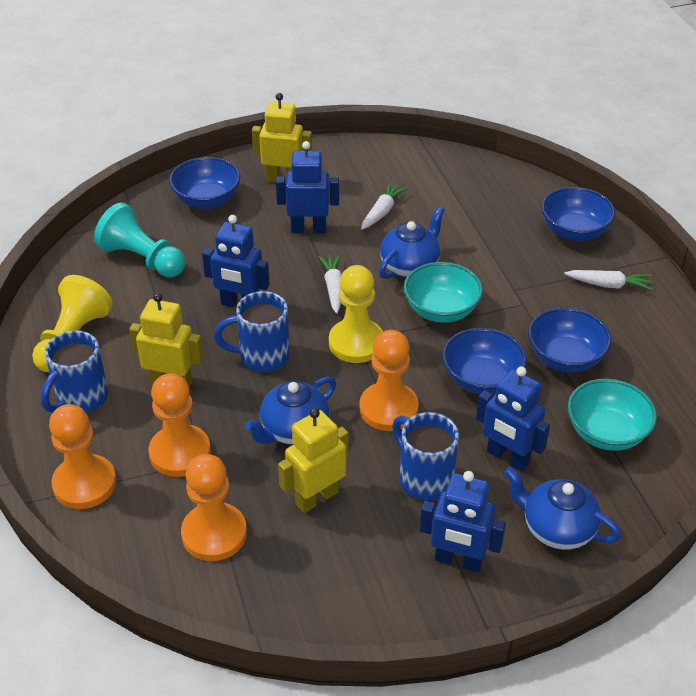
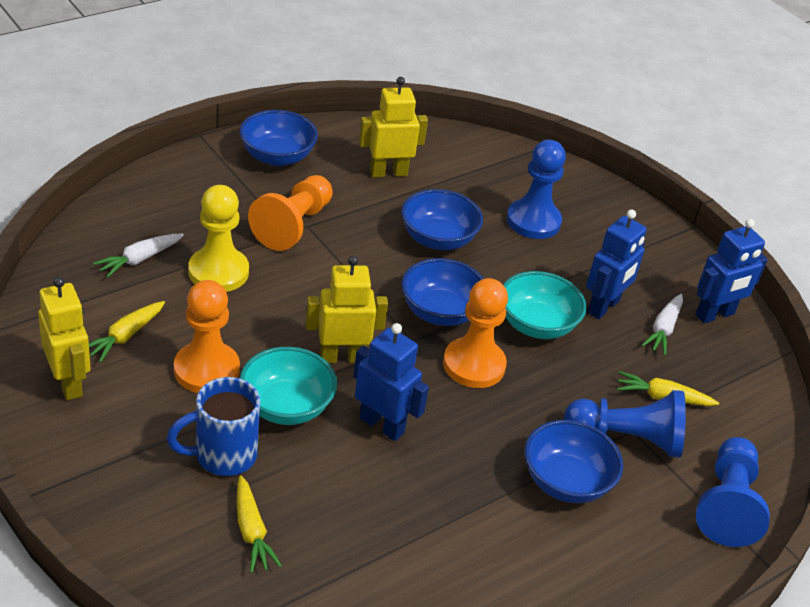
blue mug: [41,331,108,413] [214,291,290,372] [392,412,459,501] = 3 -> [167,377,260,476] = 1
blue pawn: none = 0 -> [507,140,566,239] [564,390,686,458] [696,437,770,547] = 3
blue robot: [202,215,270,307] [276,141,339,233] [420,471,506,572] [476,366,550,471] = 4 -> [353,323,429,441] [586,209,647,319] [696,219,768,323] = 3
blue teapot: [245,377,336,445] [379,206,445,279] [504,467,621,550] = 3 -> none = 0
orange pawn: [49,404,116,509] [149,373,211,477] [181,454,247,561] [359,330,419,431] = 4 -> [174,280,240,393] [248,175,333,251] [443,278,508,388] = 3
turquoise pawn: [94,203,186,278] = 1 -> none = 0
white carrot: [318,254,342,314] [361,182,408,230] [564,270,652,290] = 3 -> [93,234,183,278] [641,294,683,355] = 2
yellow carrot: none = 0 -> [89,301,165,363] [237,475,282,573] [617,371,719,406] = 3
yellow pawn: [32,275,113,373] [329,265,383,363] = 2 -> [188,185,249,292] = 1

